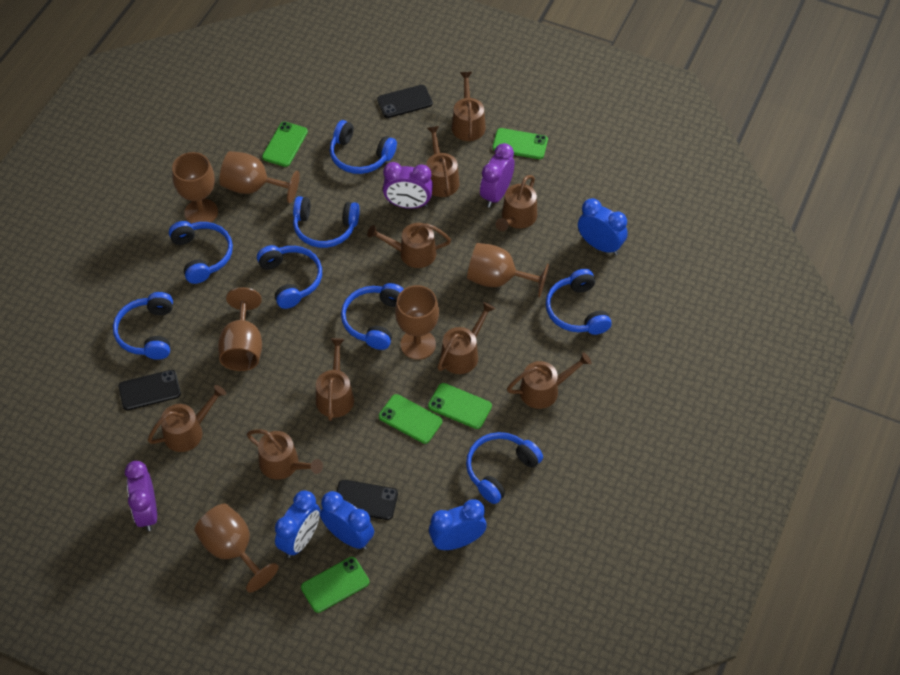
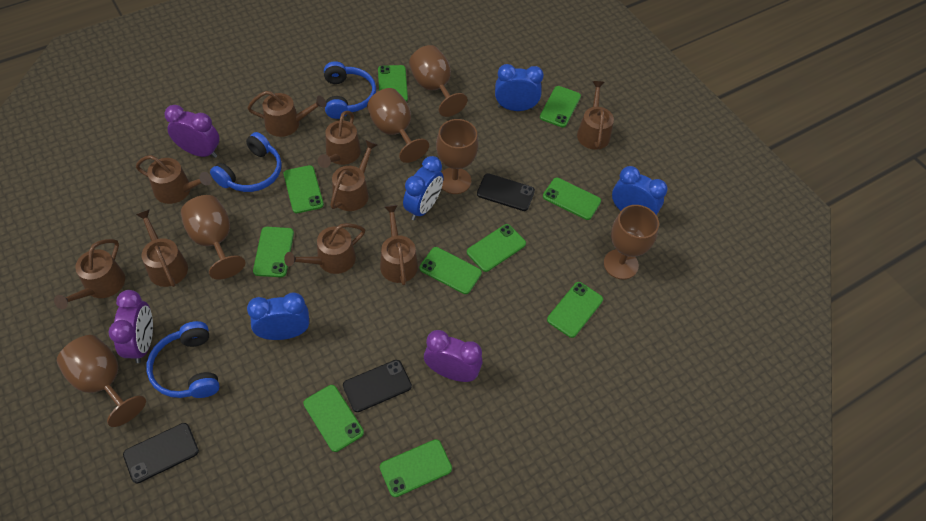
blue headphones: [113,292,173,360] [169,221,233,284] [257,245,322,309] [293,196,360,248] [330,120,397,174] [341,283,404,350] [466,432,543,504] [546,269,612,335] = 8 -> [146,321,220,398] [210,132,282,192] [324,61,376,119] = 3
green phone: [262,122,308,167] [301,557,369,613] [379,394,442,444] [428,383,492,429] [492,128,548,159] = 5 -> [253,227,294,277] [284,165,324,213] [303,385,364,452] [378,65,408,102] [380,439,452,497] [419,247,482,294] [467,224,526,272] [540,86,581,128] [543,178,601,220] [547,282,603,338] = 10

